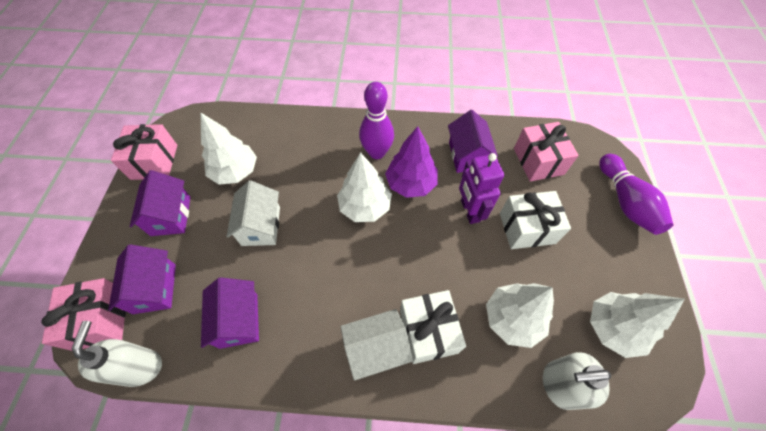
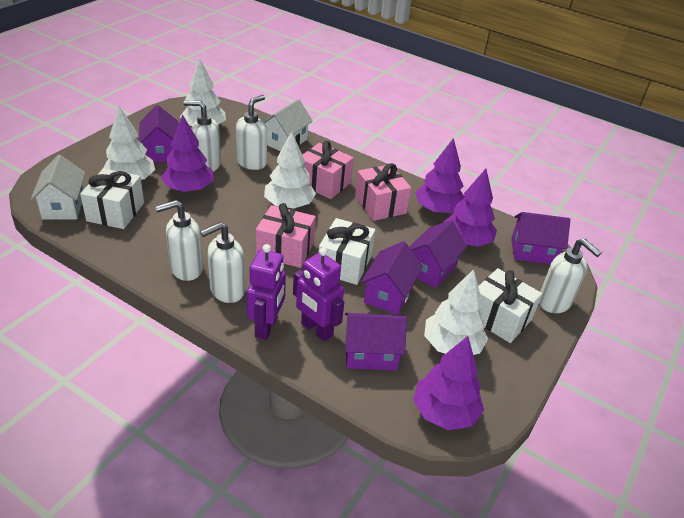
purple bowling pin: [359,82,394,159] [599,154,674,235] = 2 -> none = 0
purple house: [108,244,176,314] [130,170,191,236] [201,277,259,349] [448,110,498,173] = 4 -> [139,105,178,162] [345,313,407,371] [361,241,423,315] [409,220,467,288] [511,212,571,264] = 5
purple robot: [459,153,504,224] = 1 -> [247,244,286,340] [293,247,344,341] = 2
purple tree: [385,126,438,198] = 1 -> [161,114,213,193] [413,336,484,430] [415,138,465,213] [444,169,497,247] = 4
white gift: [400,290,466,364] [500,191,571,249] = 2 -> [80,168,144,229] [318,218,375,285] [478,268,542,343] = 3
white soap dispenser: [72,321,162,387] [543,352,611,410] = 2 -> [155,200,203,281] [184,100,221,172] [200,222,245,303] [236,95,267,170] [539,239,602,313] = 5

